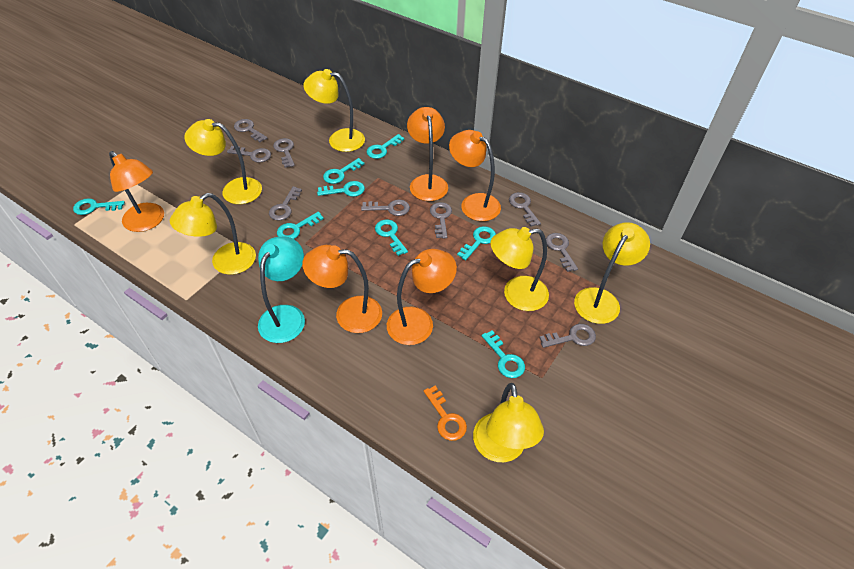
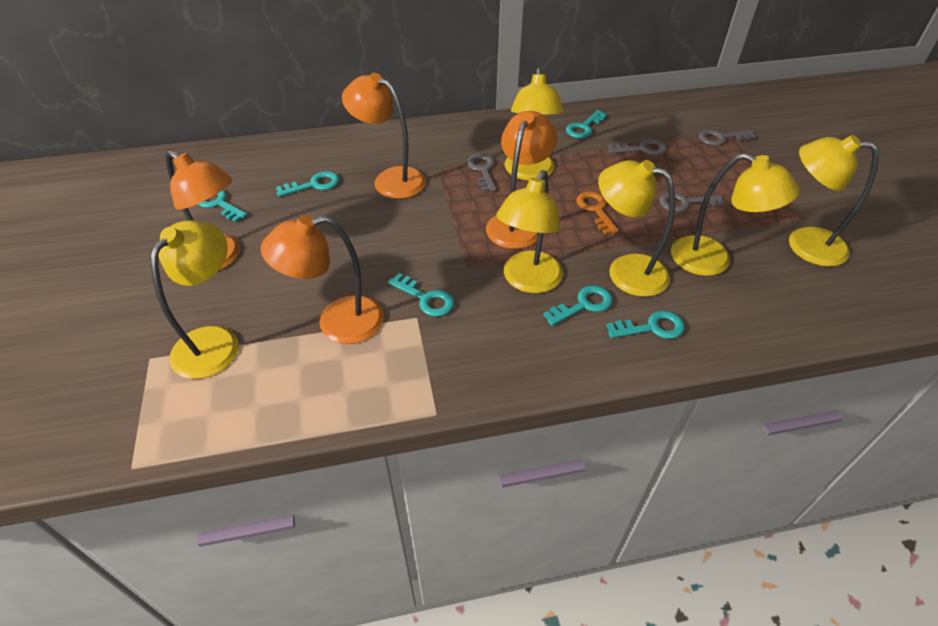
grey key: [227,146,271,163] [234,119,267,142] [269,186,302,221] [273,138,295,168] [361,200,410,216] [430,202,452,239] [509,192,541,227] [539,324,596,348] [546,233,578,272] = 9 -> [467,154,496,192] [608,139,667,156] [659,192,725,212] [699,129,756,146] = 4
orange lamp: [109,151,164,232] [302,245,382,333] [387,249,457,345] [407,107,448,201] [449,130,501,221] = 5 -> [166,150,240,270] [261,215,384,344] [342,73,426,199] [486,111,557,249] = 4
turquoise key: [73,198,125,215] [277,212,324,239] [317,181,365,197] [323,158,364,184] [367,134,404,159] [375,220,408,256] [457,226,496,260] [482,331,525,378] = 8 -> [198,190,247,222] [276,171,339,197] [388,273,454,317] [543,285,613,326] [566,110,607,138] [606,310,685,339] = 6
turquoise lamp: [258,236,305,343] = 1 -> none = 0

